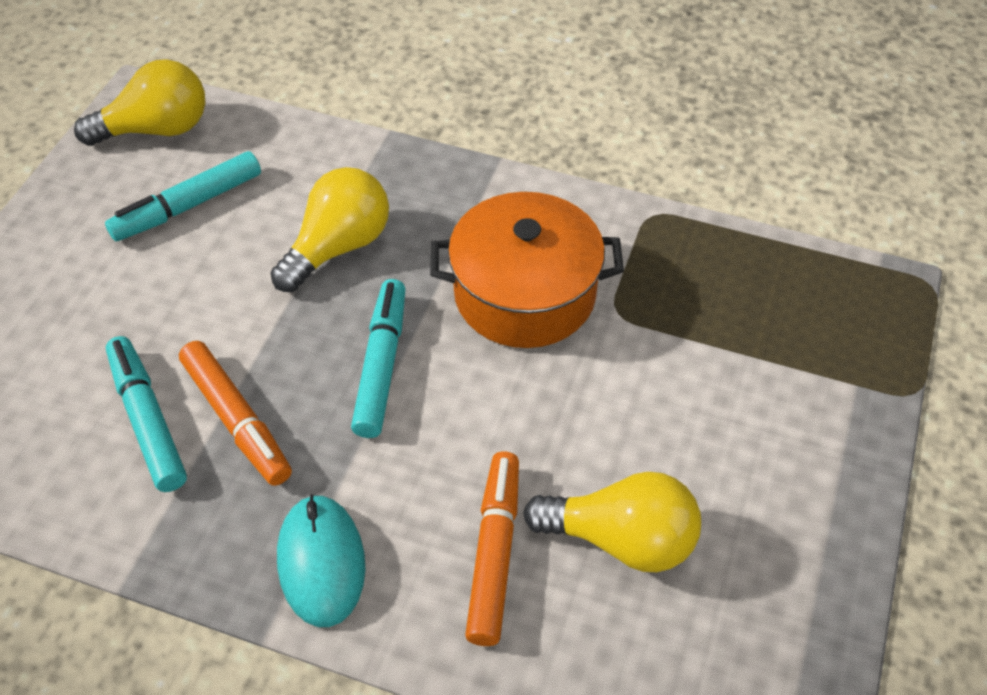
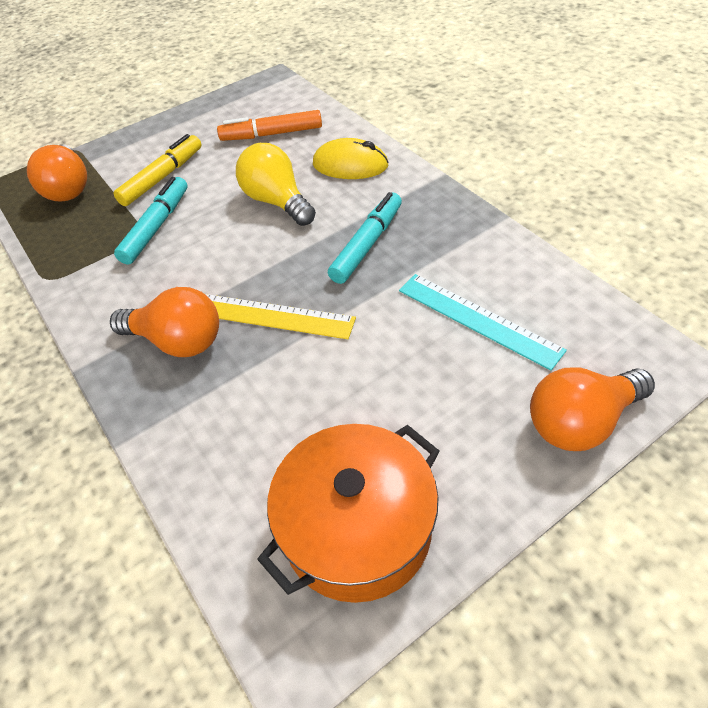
orange light bulb: none = 0 -> [27,144,87,202] [110,287,219,357] [530,367,655,451] = 3
orange marker: [179,341,292,486] [465,452,519,646] = 2 -> [217,110,322,141] = 1
turquoise marker: [105,151,261,241] [106,336,187,492] [351,279,405,438] = 3 -> [114,177,188,265] [328,192,402,284] = 2
turquoise mouse: [277,494,366,627] = 1 -> none = 0
turquoise ruler: none = 0 -> [399,274,567,371] = 1
yellow light bulb: [74,59,205,146] [271,167,389,292] [523,472,701,572] = 3 -> [236,143,316,226] = 1
yellow marker: none = 0 -> [113,134,202,206] = 1
yellow mouse: none = 0 -> [313,138,389,179] = 1
yellow ruler: none = 0 -> [205,294,356,339] = 1

